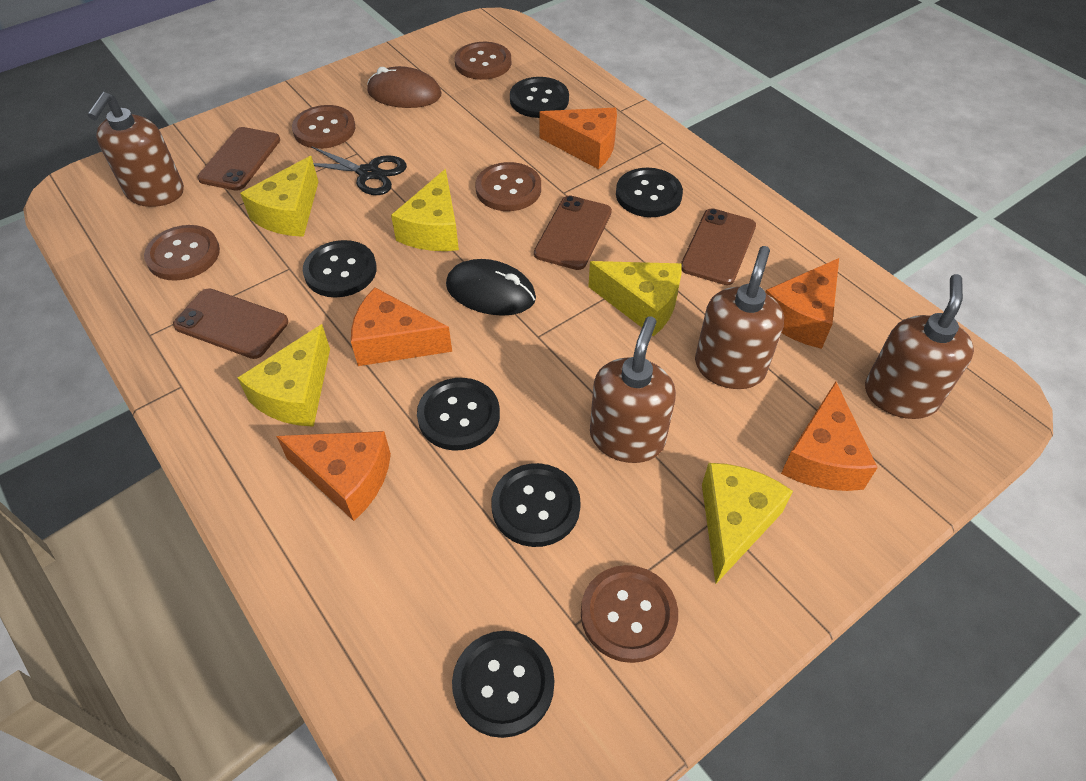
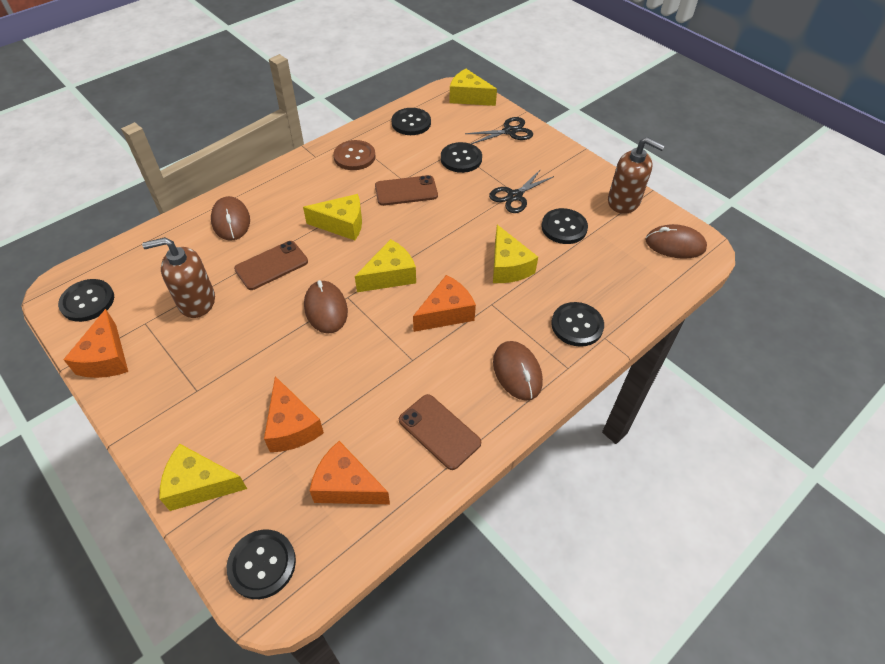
black mouse: [446,259,536,316] = 1 -> none = 0
black scissors: [311,146,407,195] = 1 -> [465,117,533,144] [489,169,554,213] = 2
brown button: [144,225,220,281] [292,105,356,149] [455,42,511,80] [475,162,541,211] [581,565,678,663] = 5 -> [333,140,376,170] = 1
brown mouse: [367,66,442,108] = 1 -> [211,196,250,241] [304,280,348,334] [493,341,543,401] [645,224,707,259] = 4
brown phone: [173,288,288,359] [197,127,280,191] [534,195,612,270] [681,208,756,285] = 4 -> [234,241,308,290] [375,175,438,206] [399,394,481,470] = 3
brown soap dispenser: [88,92,184,207] [590,316,676,463] [695,246,784,389] [865,274,974,419] = 4 -> [142,237,215,318] [608,137,665,214] = 2
orange cheese: [276,431,391,521] [351,287,452,366] [539,108,617,169] [765,258,839,349] [781,381,878,491] = 5 -> [63,309,128,378] [264,376,324,452] [309,441,390,504] [413,275,476,332] = 4

